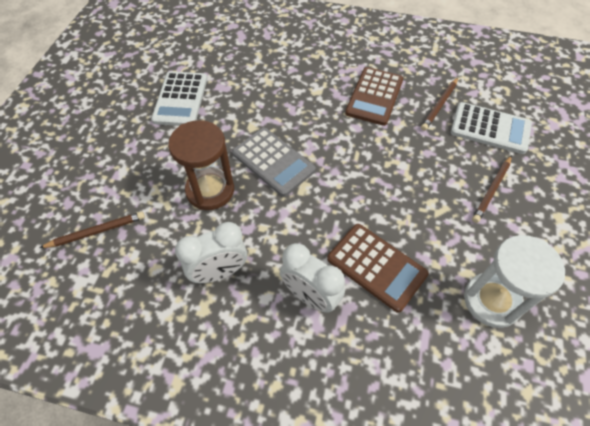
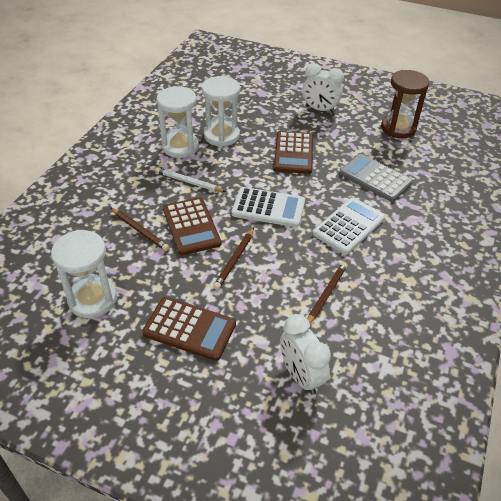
brown calculator: [327,224,429,313] [345,67,403,126] = 2 -> [142,297,236,361] [163,197,221,255] [274,131,313,174] = 3
white hourglass: [464,235,565,328] = 1 -> [51,230,117,318] [157,86,199,158] [202,76,240,147] = 3
white pencil: none = 0 -> [155,167,226,192] = 1

